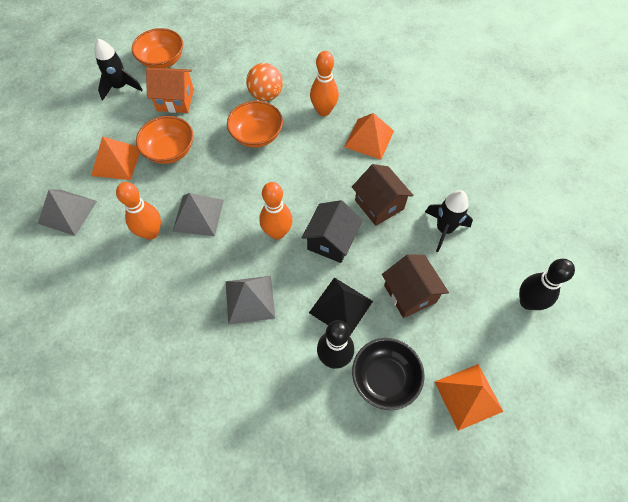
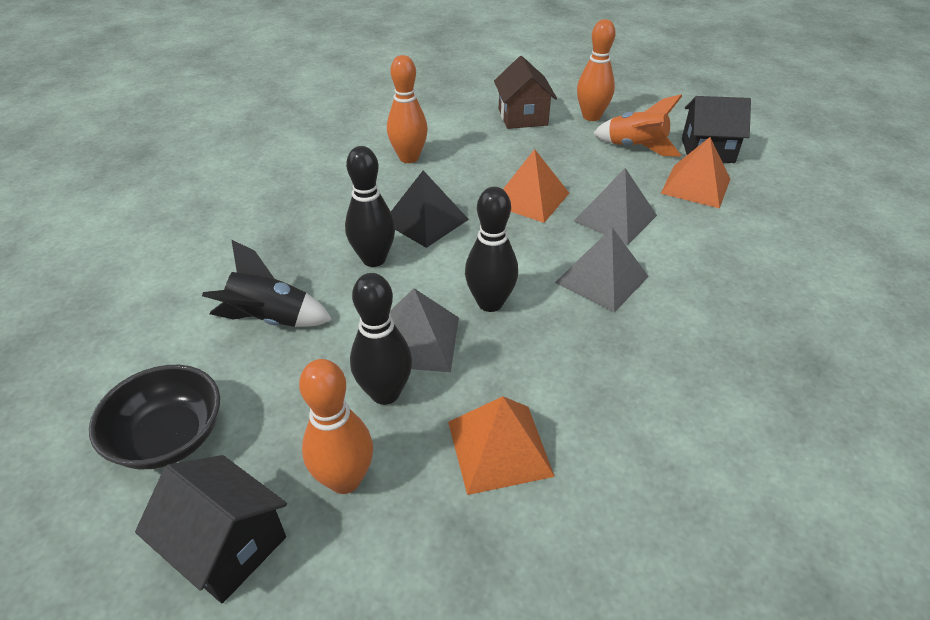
black bowling pin: [317,320,354,369] [519,259,575,310] = 2 -> [345,146,395,267] [350,273,412,405] [465,187,518,312] = 3
black house: [302,200,363,263] = 1 -> [135,455,287,603] [682,96,751,163] = 2
black rocket: [95,39,143,101] [425,190,473,252] = 2 -> [202,239,332,327] = 1
brown house: [352,164,414,226] [382,254,449,318] = 2 -> [494,56,557,129] = 1
orange ball: [246,63,283,101] = 1 -> none = 0
orange bowl: [132,28,183,68] [136,116,194,164] [227,101,283,148] = 3 -> none = 0
orange house: [146,68,194,113] = 1 -> none = 0
orange rocket: none = 0 -> [593,94,682,157] = 1

